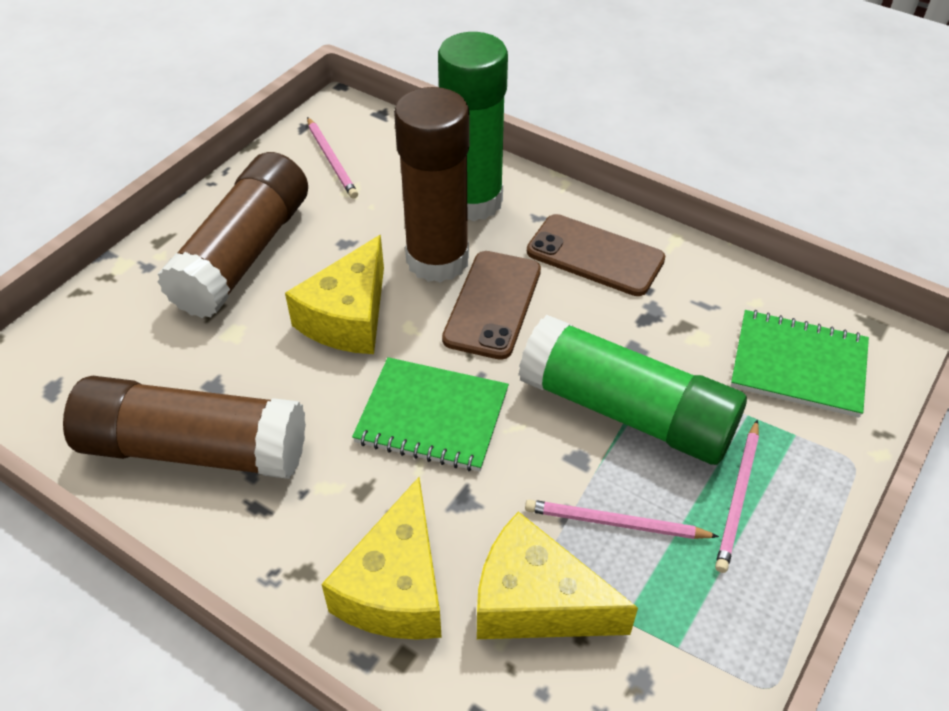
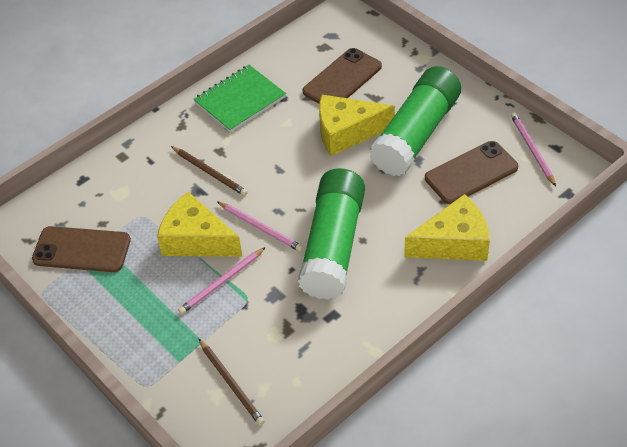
brown glue stick: [63,376,306,479] [157,152,308,318] [394,87,470,283] = 3 -> none = 0
brown pencil: none = 0 -> [171,146,248,196] [199,339,265,426] = 2
brown phone: [442,251,541,360] [527,214,665,296] = 2 -> [32,226,131,272] [303,48,382,104] [425,141,518,204] = 3
green notebook: [352,357,509,472] [731,310,869,418] = 2 -> [193,65,286,133] = 1

